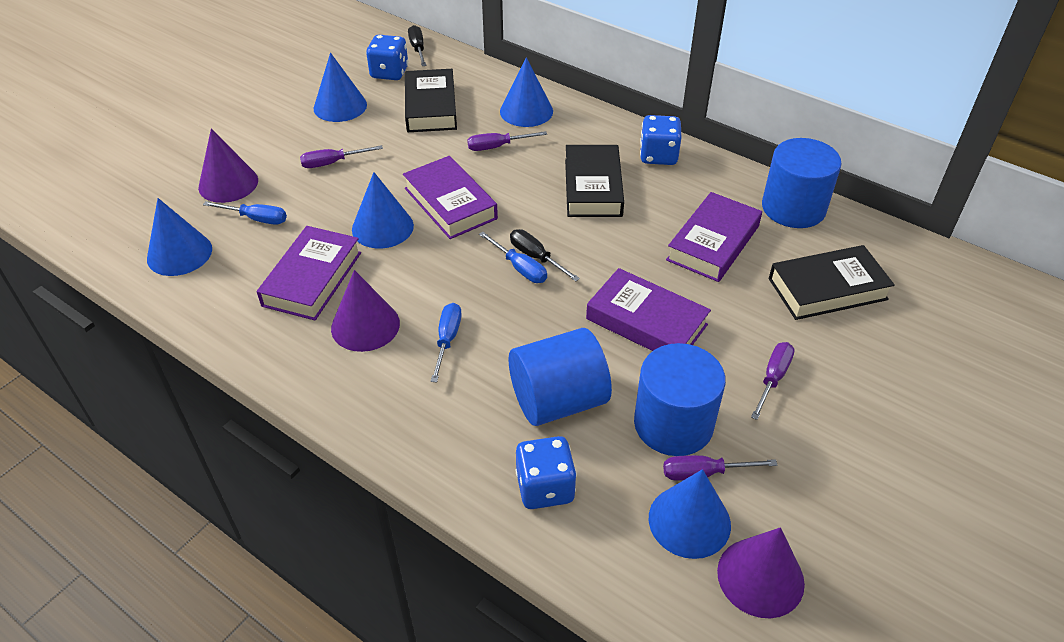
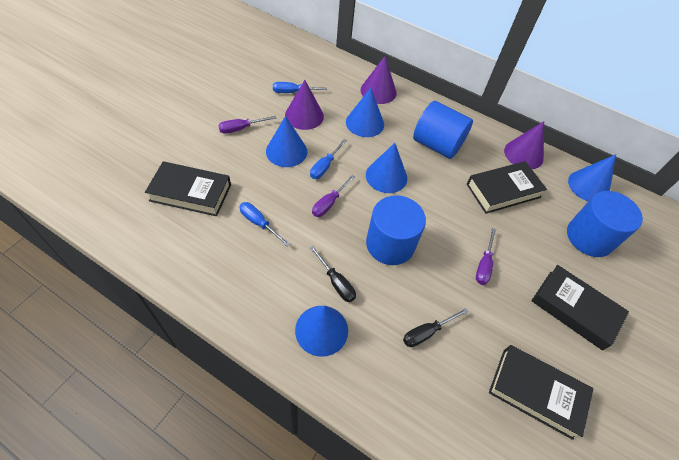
black book: [405,69,457,132] [565,145,624,217] [769,245,895,320] = 3 -> [145,161,231,216] [467,161,547,214] [489,345,593,440] [532,265,629,350] = 4
blue dice: [366,35,408,80] [516,436,577,509] [640,115,681,165] = 3 -> none = 0
purple book: [257,226,361,320] [403,156,498,239] [586,268,711,351] [666,192,762,282] = 4 -> none = 0
purple screwdriver: [300,145,383,168] [467,131,547,151] [663,455,778,481] [751,342,795,420] = 4 -> [218,116,276,134] [312,175,355,217] [476,228,496,285] = 3

